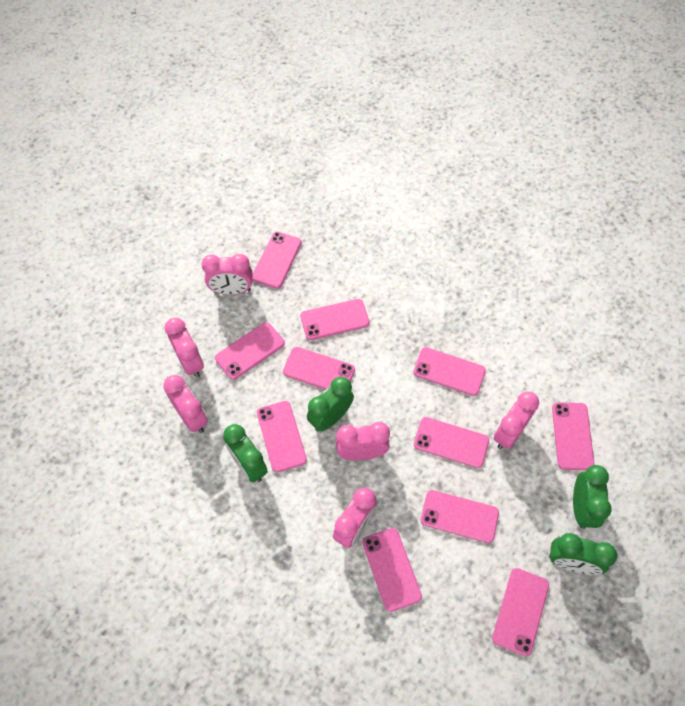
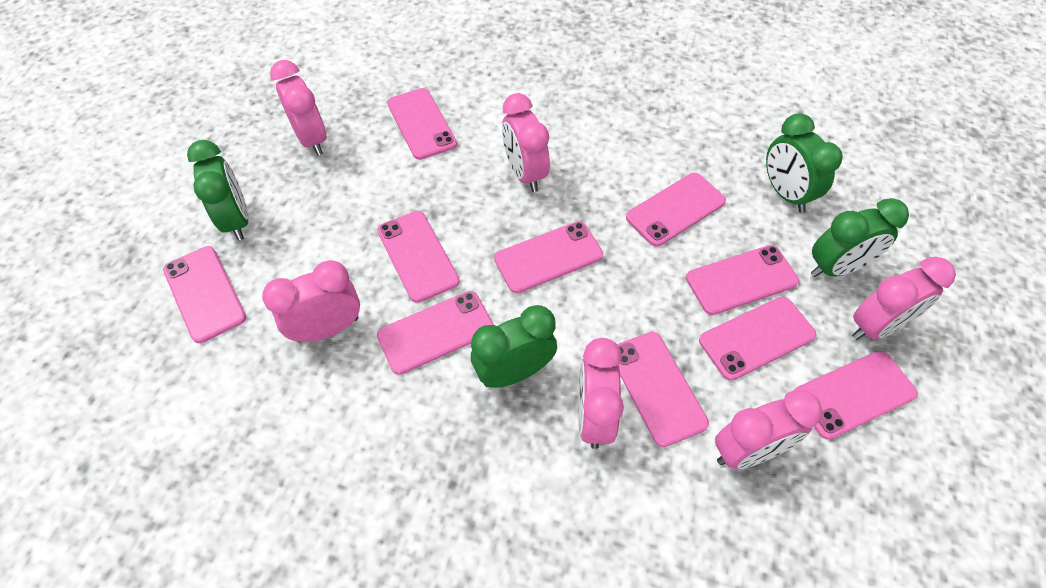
pink phone: [215,322,285,380] [252,232,302,289] [257,401,307,472] [283,347,355,389] [300,299,370,340] [362,528,422,612] [413,347,486,396] [414,417,489,468] [421,490,499,543] [492,568,549,656] [552,402,595,470] = 11 -> [163,246,246,343] [377,211,459,303] [377,291,494,375] [387,88,457,160] [494,221,603,293] [617,332,709,447] [626,173,726,247] [686,245,799,315] [699,296,816,381] [795,351,918,440] = 10

